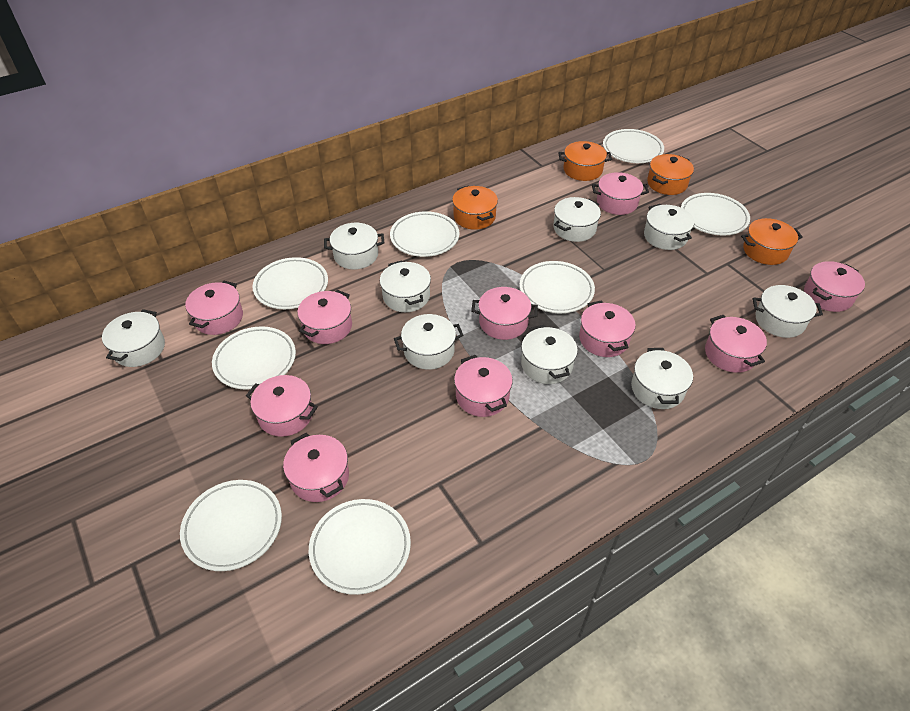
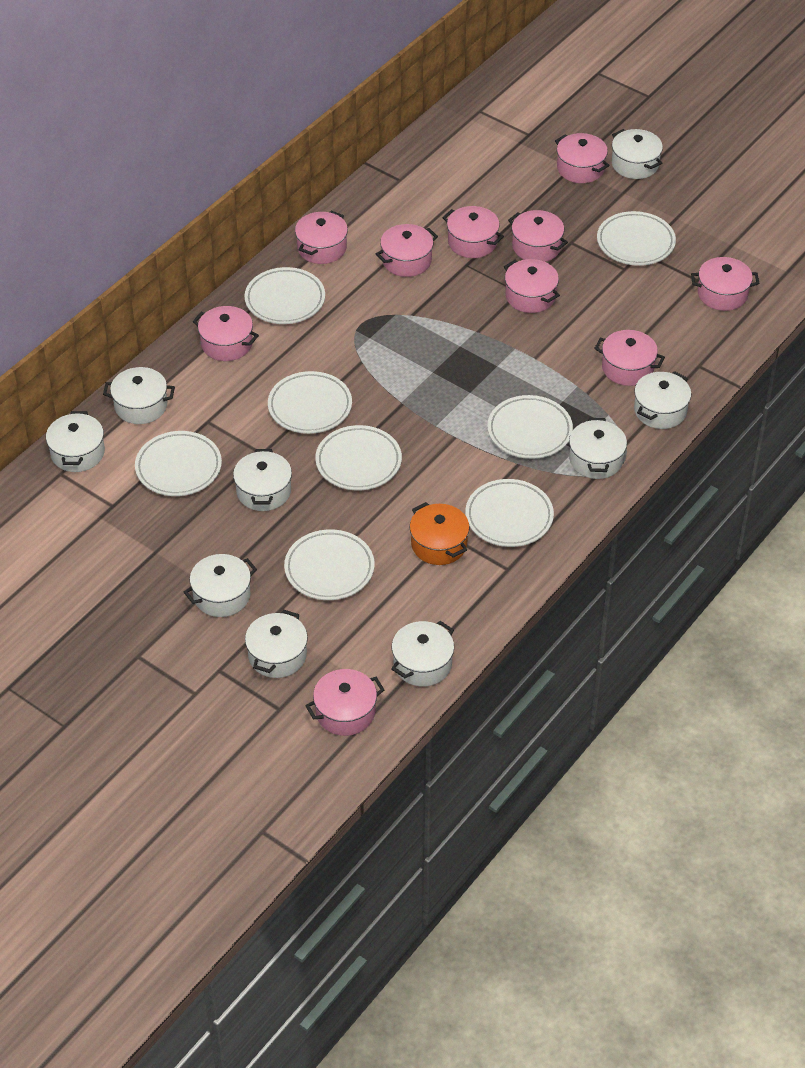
orange pot: [452,185,498,230] [558,141,612,181] [647,154,694,195] [741,218,803,265] = 4 -> [410,502,470,565] = 1

